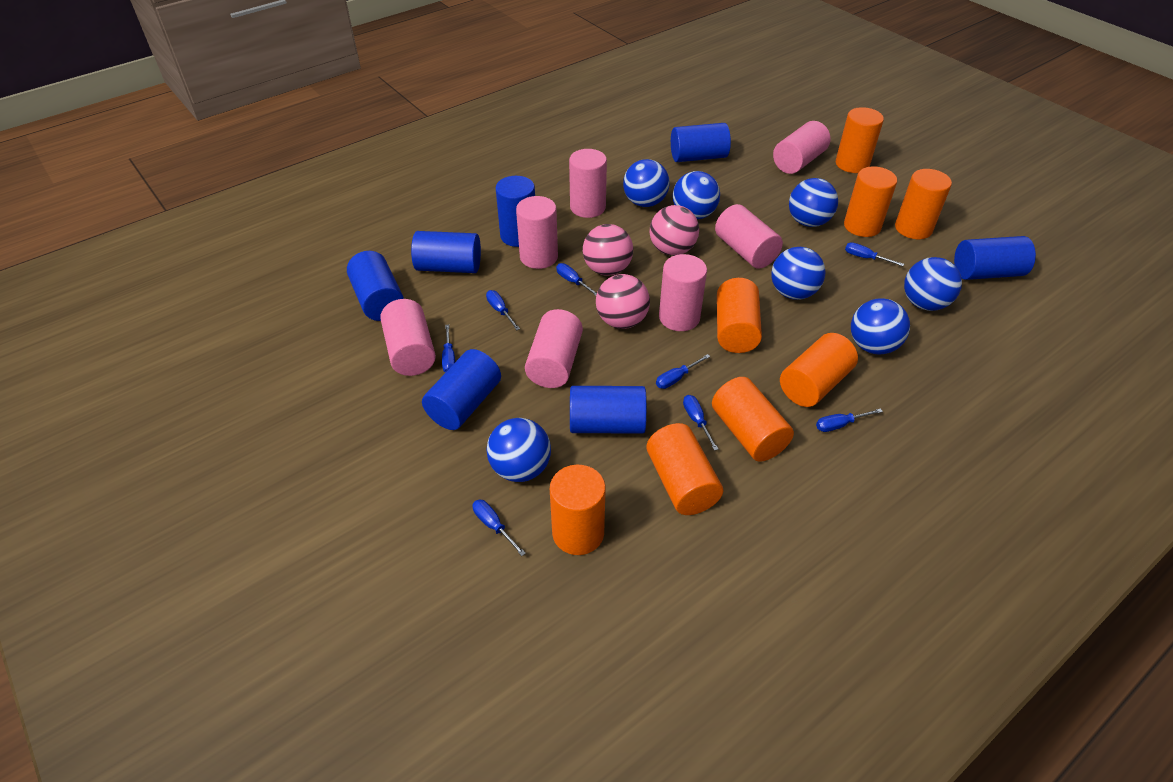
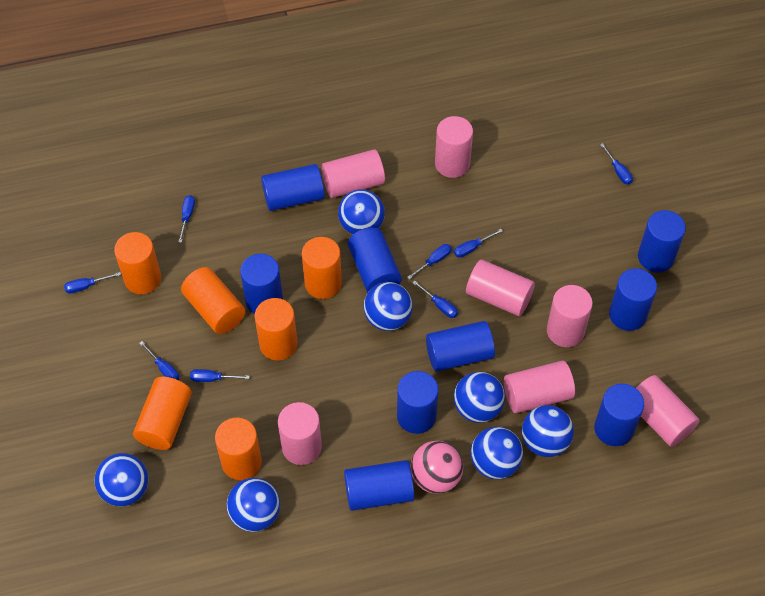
blue cylinder: [347,251,404,321] [411,231,481,273] [422,349,501,430] [496,176,535,247] [570,386,647,434] [671,123,731,162] [954,236,1036,280] = 7 -> [240,254,283,314] [261,164,325,211] [344,460,414,511] [348,227,402,292] [397,371,439,434] [426,321,495,372] [594,384,644,446] [609,268,657,331] [638,210,686,272] = 9
orange cylinder: [550,465,606,555] [646,423,723,515] [712,377,794,462] [717,278,762,353] [780,333,858,407] [836,107,884,173] [844,166,897,237] [895,169,952,239] = 8 -> [114,232,161,294] [133,377,192,450] [181,267,246,334] [215,418,262,480] [254,298,298,360] [302,237,342,299] = 6
pink ball: [583,224,633,276] [596,274,650,329] [650,205,699,256] = 3 -> [411,441,463,494] = 1

